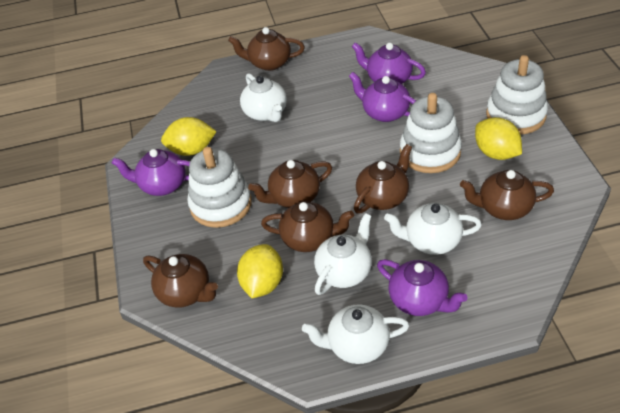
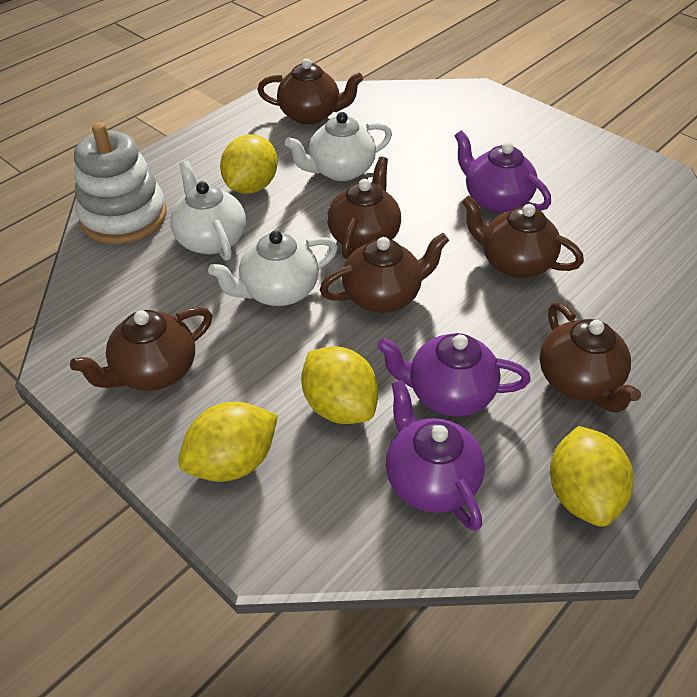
purple teapot: [112,149,190,196] [349,72,416,122] [352,42,426,84] [377,259,468,316] = 4 -> [377,333,531,416] [386,380,485,531] [454,130,551,213] = 3
white stacking toy: [187,147,252,228] [400,93,462,173] [486,55,548,134] = 3 -> [74,122,167,244] = 1
white teapot: [240,73,287,122] [302,305,409,364] [314,213,372,295] [384,203,482,255] = 4 -> [170,161,246,261] [208,231,338,306] [285,112,392,181] = 3
yellow lemon: [161,117,217,156] [237,244,283,298] [475,117,522,160] = 3 -> [178,402,278,482] [220,134,278,194] [301,346,378,424] [550,426,633,527] = 4

